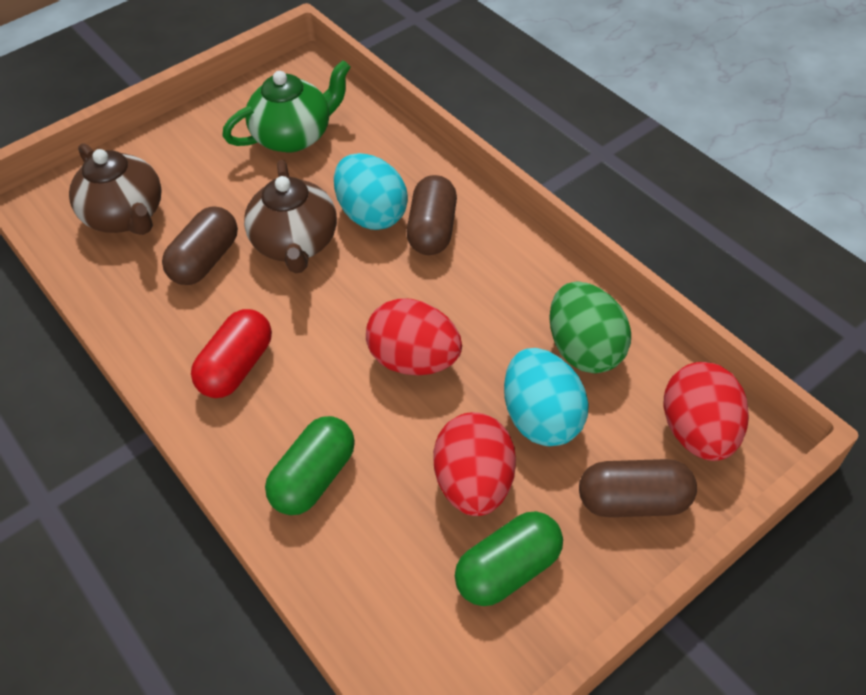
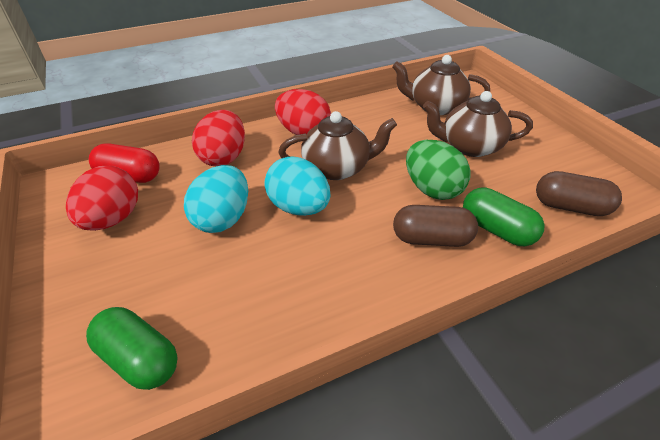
brown capsule: [162,207,238,285] [407,175,457,255] [579,459,697,517] = 3 -> [393,205,478,247] [536,171,622,216] = 2
brown teapot: [69,143,162,235] [244,160,337,274] = 2 -> [279,111,397,180] [392,55,490,115] [423,91,533,157] = 3
green teapot: [222,60,351,152] = 1 -> none = 0

